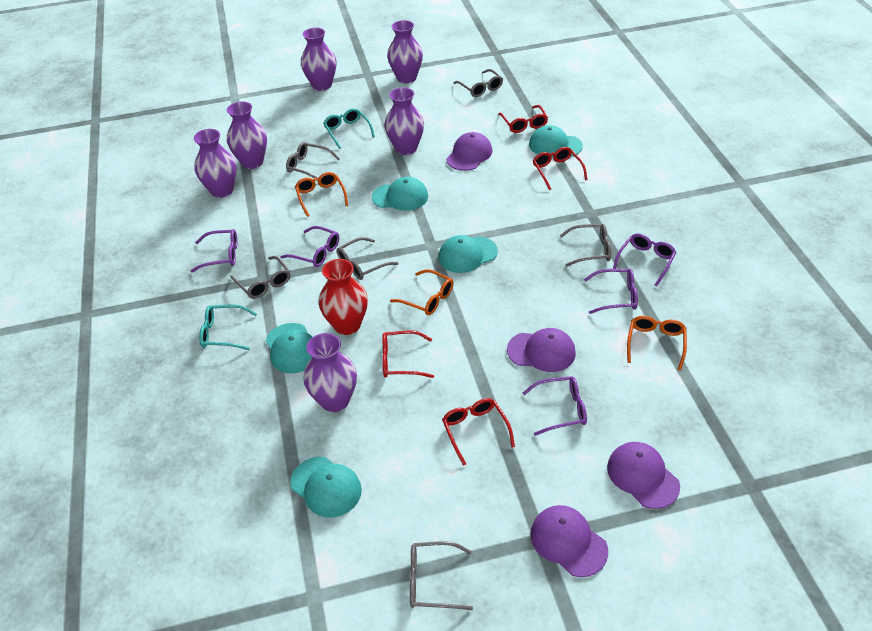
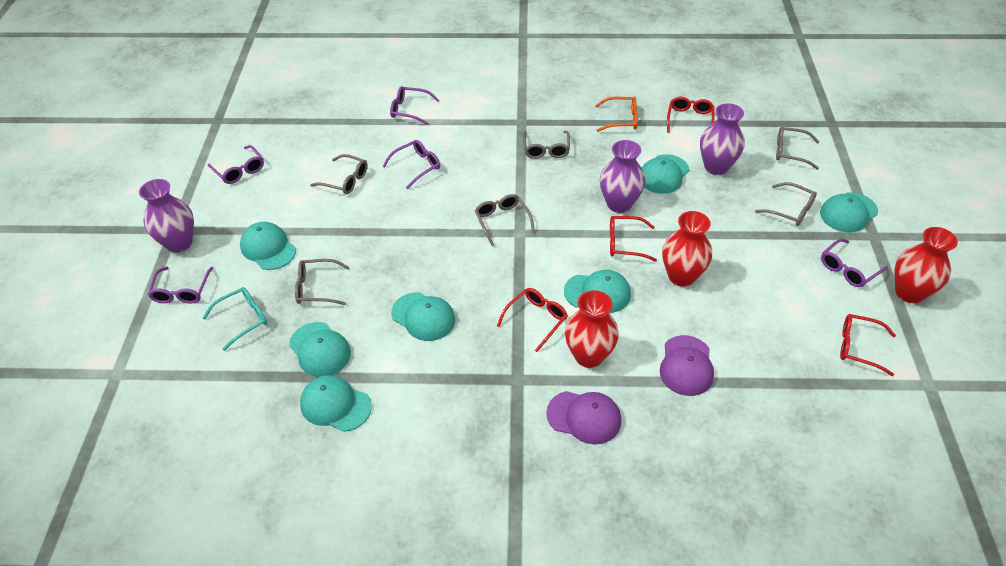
orange glasses: [295,172,348,217] [390,269,454,315] [627,316,687,371] = 3 -> [595,97,638,132] = 1
purple cap: [446,132,492,171] [507,328,576,372] [530,505,608,577] [607,442,680,509] = 4 -> [546,391,621,445] [660,335,714,396] = 2
purple vase: [194,129,237,198] [227,101,267,169] [301,28,336,91] [304,333,357,412] [385,87,424,155] [387,20,423,83] = 6 -> [139,179,194,253] [600,140,645,213] [700,103,745,175] = 3
red vase: [319,259,368,335] = 1 -> [565,290,619,368] [662,211,712,287] [894,227,958,303] = 3
turquoise cap: [266,323,313,373] [290,457,362,517] [372,177,428,211] [438,235,498,273] [529,125,583,157] = 5 -> [240,222,296,270] [289,322,351,377] [300,375,372,432] [391,292,455,341] [564,270,631,313] [642,154,689,194] [820,192,878,232] = 7
turquoise glasses: [199,305,257,350] [323,108,375,149] = 2 -> [203,287,267,351] = 1

